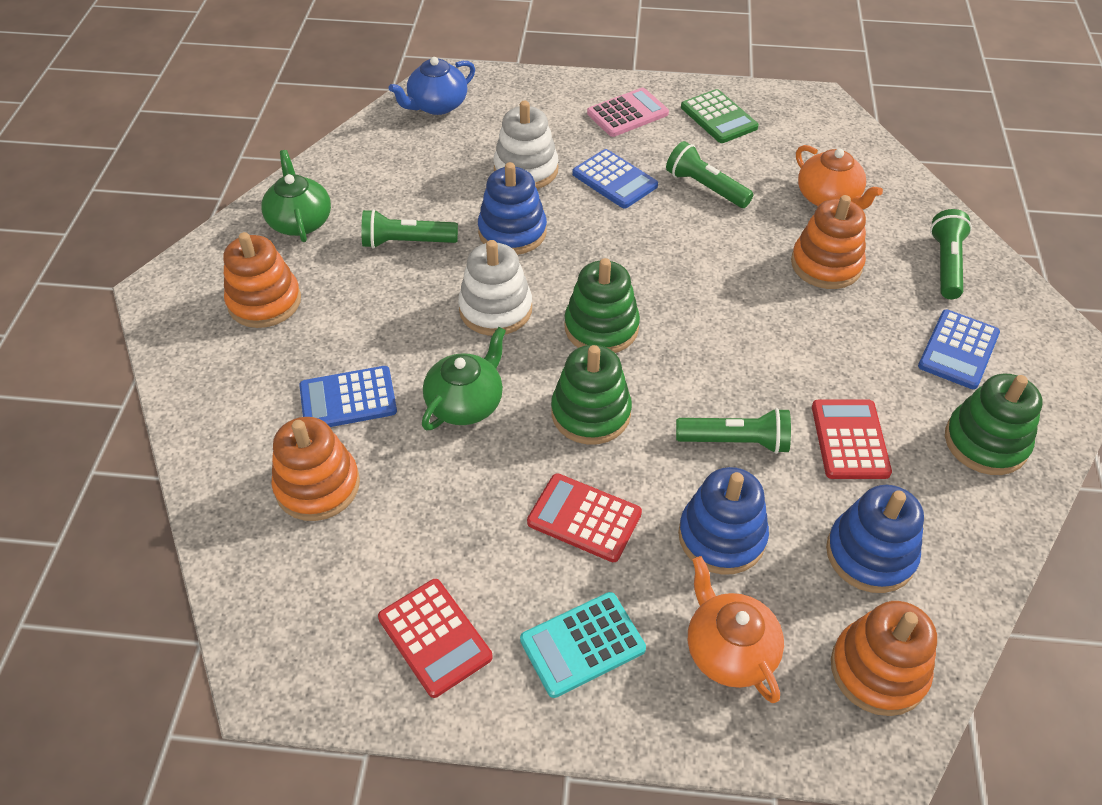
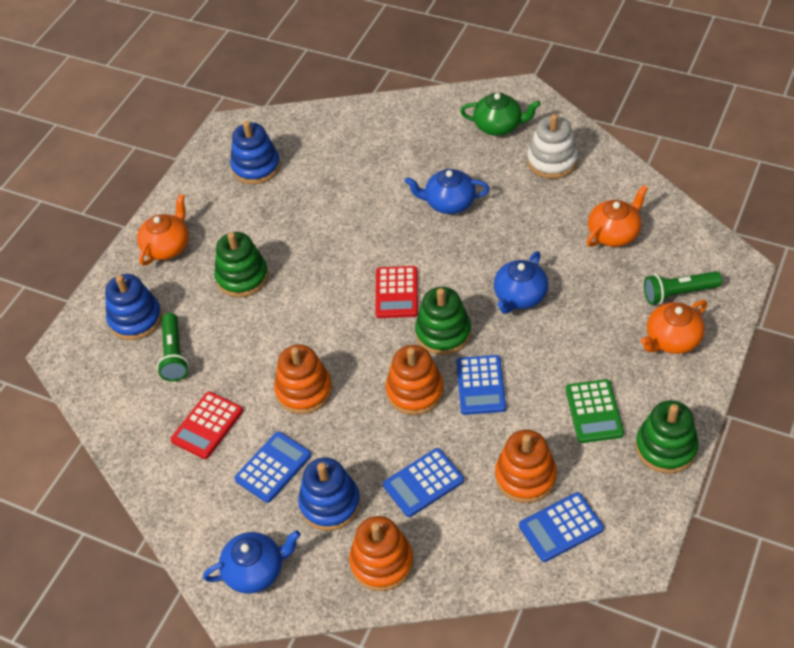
blue calculator: [299,366,397,427] [572,149,658,209] [918,310,1000,389] = 3 -> [235,431,311,503] [383,448,464,517] [456,355,506,415] [519,492,604,562] = 4
blue teapot: [389,57,475,115] = 1 -> [203,530,301,594] [405,169,490,214] [494,251,549,314] = 3
green flashlight: [361,209,458,249] [666,141,754,208] [676,408,791,454] [930,209,972,299] = 4 -> [157,313,189,381] [644,271,722,305] = 2
green teapot: [261,150,331,242] [422,327,506,430] = 2 -> [460,92,541,136] = 1
orange teapot: [688,556,784,703] [796,145,883,210] = 2 -> [137,194,189,266] [587,185,648,247] [641,300,707,354] = 3
pink calculator: [587,88,669,137] = 1 -> none = 0
red calculator: [378,579,493,698] [527,473,642,562] [812,399,892,479] = 3 -> [171,392,243,459] [375,266,418,318] = 2
turquoise calculator: [520,592,646,698] = 1 -> none = 0
white stacking toy: [458,240,532,336] [493,101,558,189] = 2 -> [527,114,578,179] = 1

